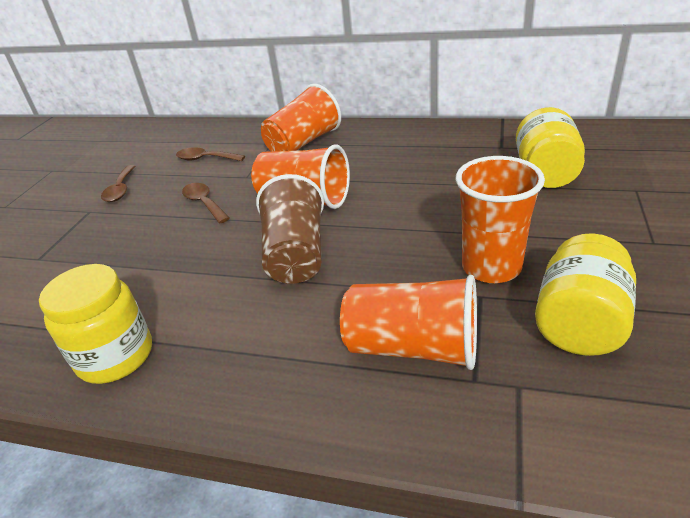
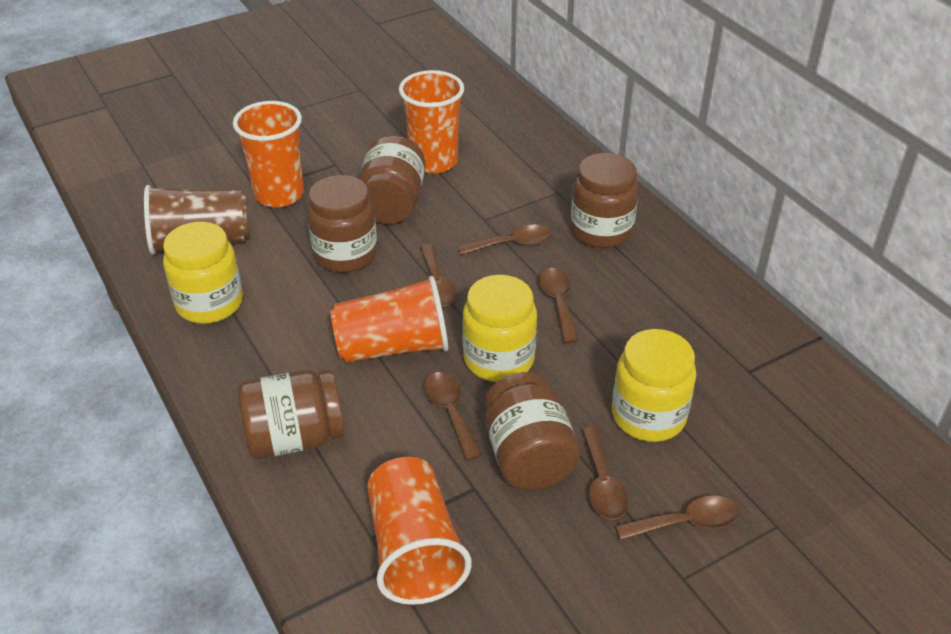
brown jar: none = 0 -> [238,369,345,459] [307,175,377,273] [358,135,425,224] [485,372,580,490] [571,153,639,248] = 5
brown spoon: [101,165,135,202] [176,147,245,161] [182,183,230,223] = 3 -> [420,244,456,307] [424,372,482,461] [458,225,552,255] [538,268,578,343] [581,426,629,520] [616,495,739,540] = 6

